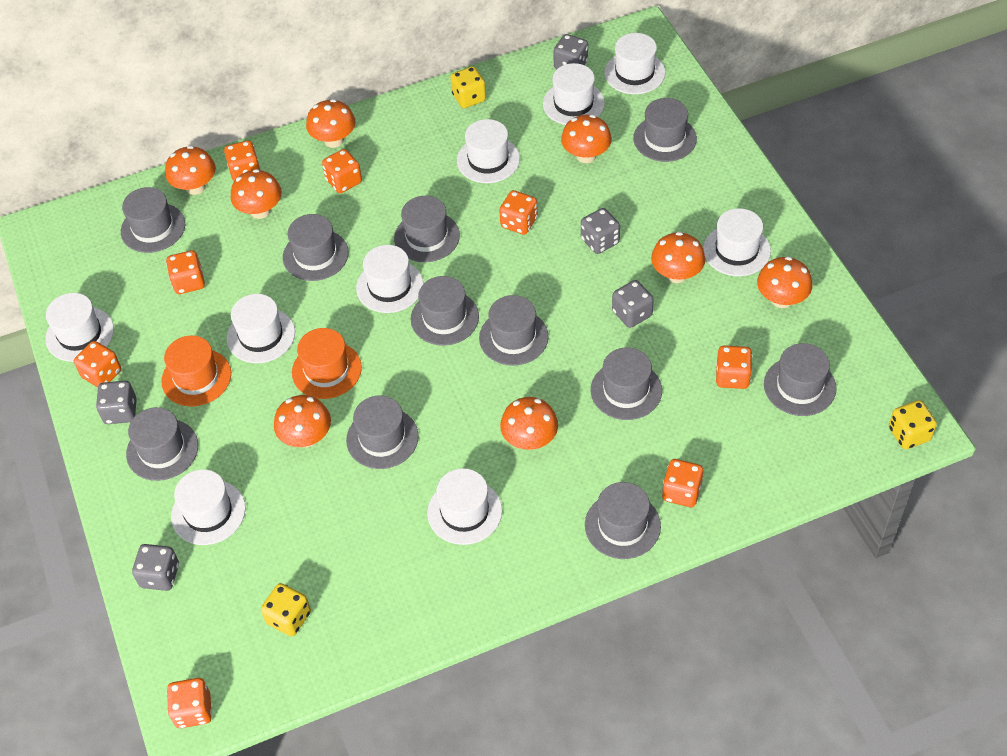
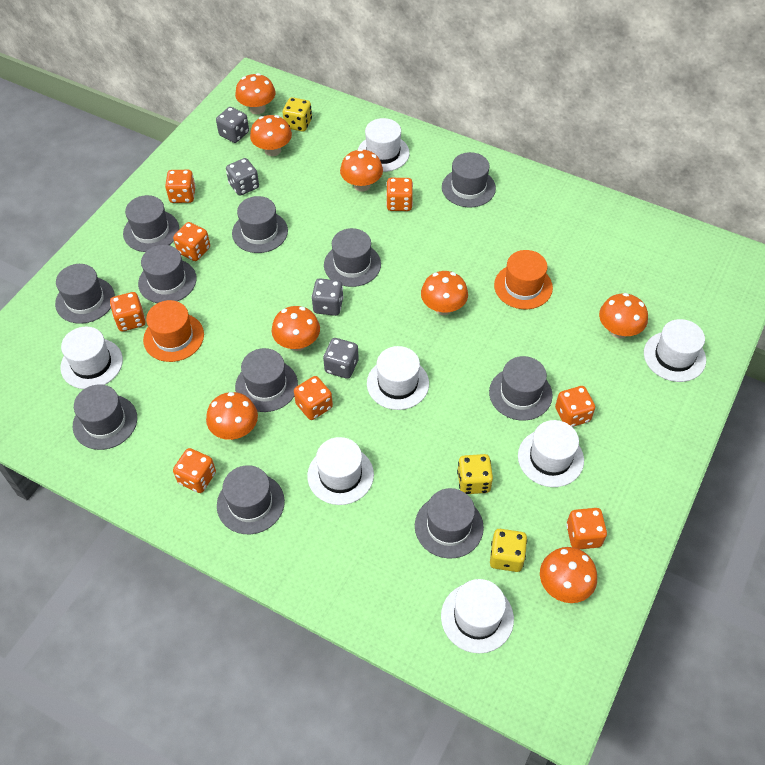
grey dice: [96,381,137,424] [132,544,179,591] [553,34,588,69] [581,208,620,254] [612,280,654,328] = 5 -> [216,107,249,143] [226,158,259,196] [311,278,344,316] [323,338,359,379] = 4
white hat: [45,293,114,362] [171,469,246,545] [227,294,295,363] [356,245,423,313] [427,468,502,545] [457,119,520,183] [543,63,605,125] [604,33,665,94] [703,208,771,276] = 9 -> [60,327,123,389] [307,437,374,505] [358,118,410,172] [367,346,429,410] [441,579,514,653] [518,420,584,487] [644,319,706,382] = 7

